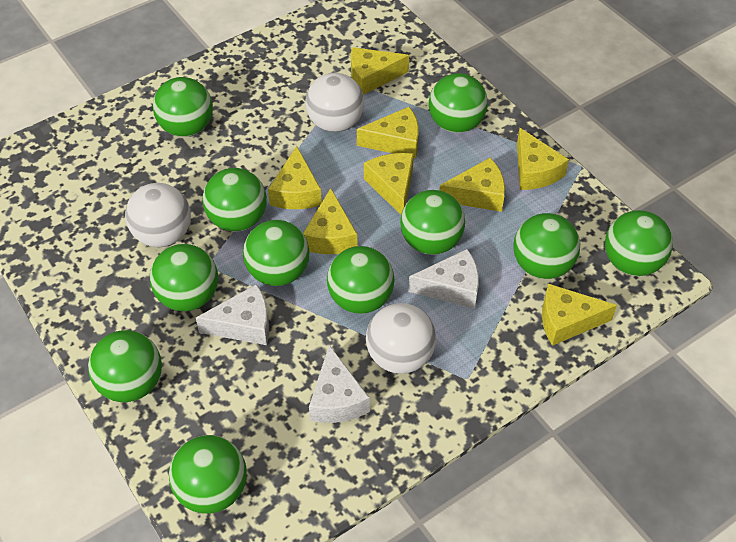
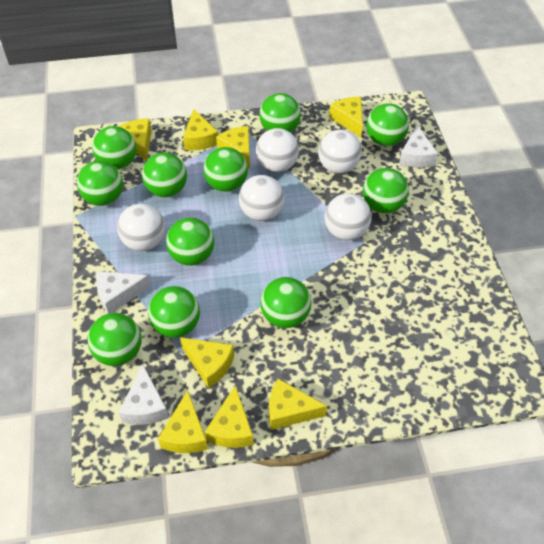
white ball: [125,183,191,247] [305,73,364,132] [366,303,436,374] = 3 -> [117,204,165,251] [239,175,285,221] [256,128,299,172] [318,130,362,174] [325,193,372,240] = 5

